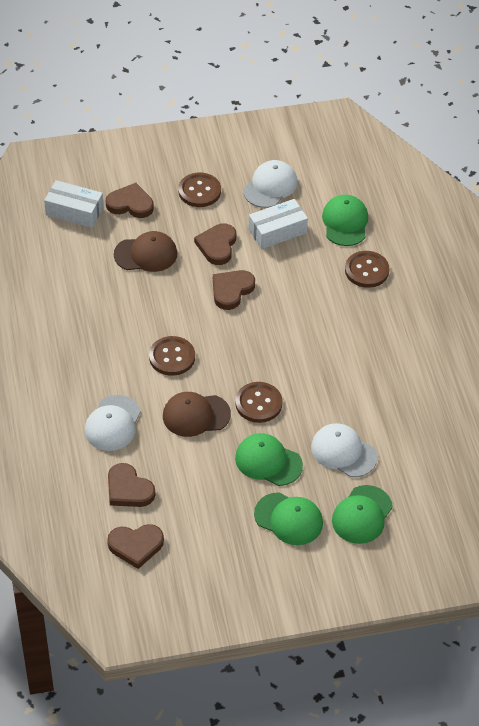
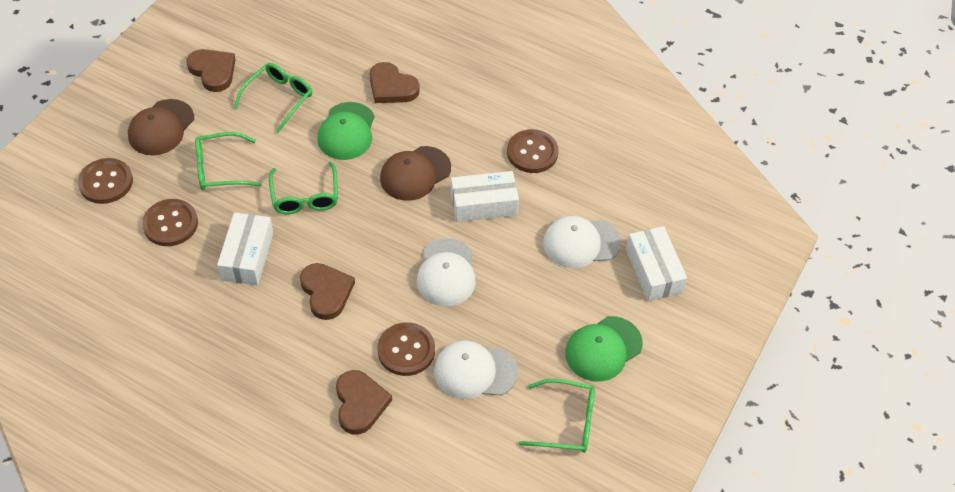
brown heart: [106,183,154,218] [107,524,164,569] [108,463,155,507] [194,224,236,265] [213,270,255,310] = 5 -> [186,49,236,92] [300,263,355,320] [336,370,392,435] [370,62,420,103] = 4
green cap: [235,433,303,486] [254,492,323,545] [322,195,368,246] [332,485,393,544] = 4 -> [317,102,374,160] [565,316,643,382] = 2
green glasses: none = 0 -> [195,132,261,190] [234,63,312,133] [269,162,338,214] [519,379,595,453] = 4
white box: [44,180,104,228] [248,199,308,249] = 2 -> [217,212,273,285] [451,171,519,222] [626,226,687,301] = 3

